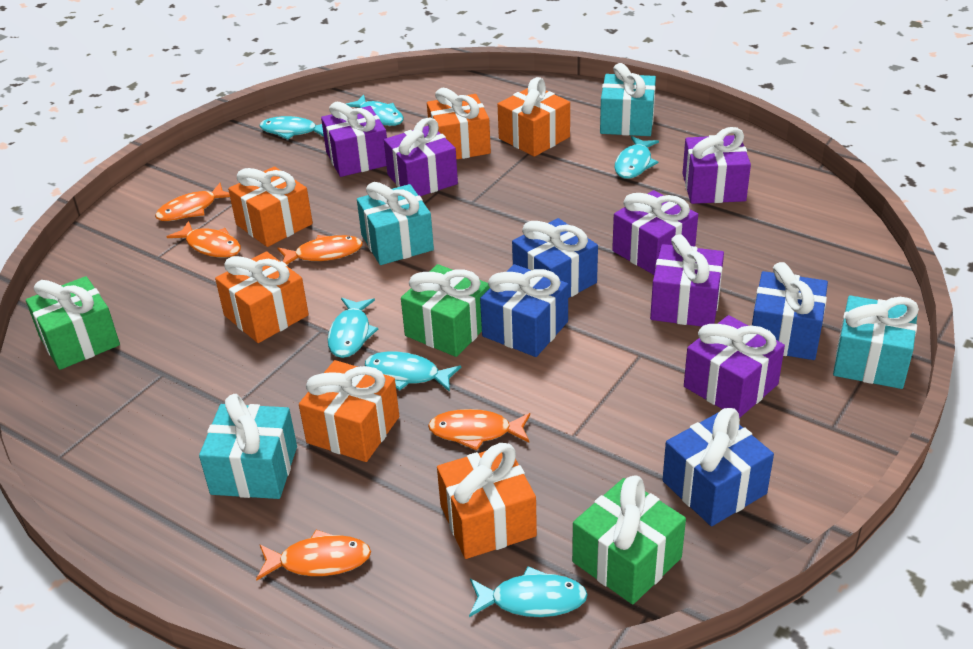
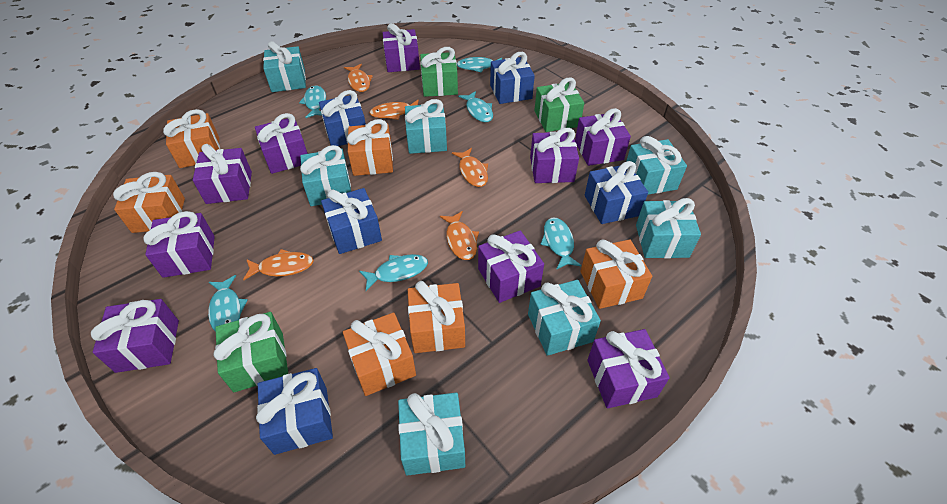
blue gift: [480,264,568,357] [512,218,598,298] [663,408,774,526] [752,262,828,360] = 4 -> [256,368,333,455] [319,90,366,146] [321,188,382,254] [490,52,535,104] [585,161,648,224] = 5
purple gift: [321,102,387,177] [384,118,458,196] [612,190,698,275] [650,234,724,327] [682,127,751,204] [684,315,785,418] = 6 -> [91,299,179,373] [143,211,215,278] [193,144,252,204] [255,113,308,174] [383,23,420,72] [478,231,544,303] [530,128,579,183] [575,108,631,166] [587,329,670,408] = 9
turquoise gift: [199,394,297,499] [357,182,434,265] [600,63,656,136] [833,295,919,389] = 4 -> [263,41,306,92] [300,145,351,206] [398,393,465,476] [405,99,447,154] [528,280,601,356] [626,136,687,195] [636,198,701,258] = 7

